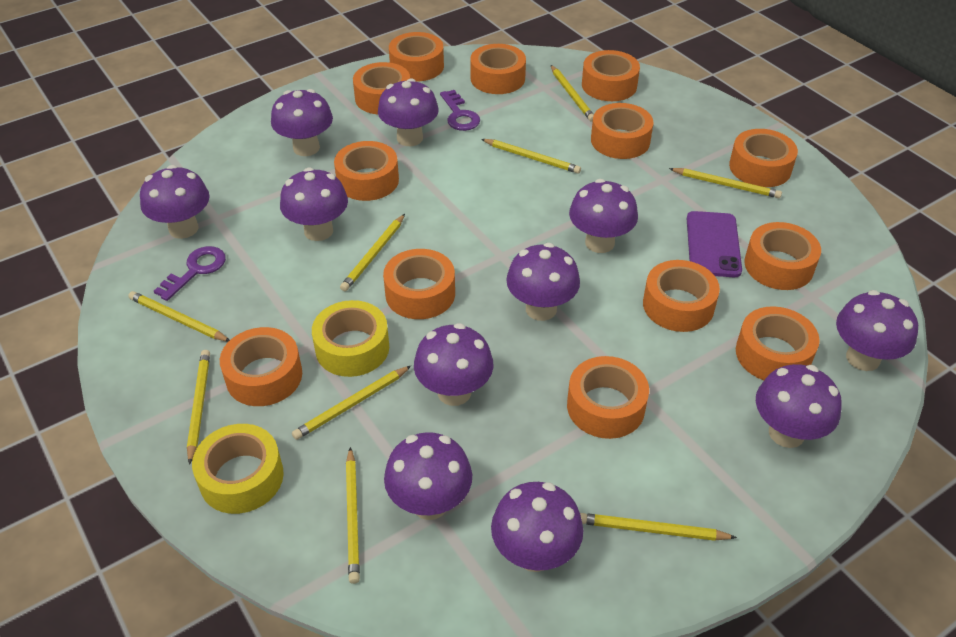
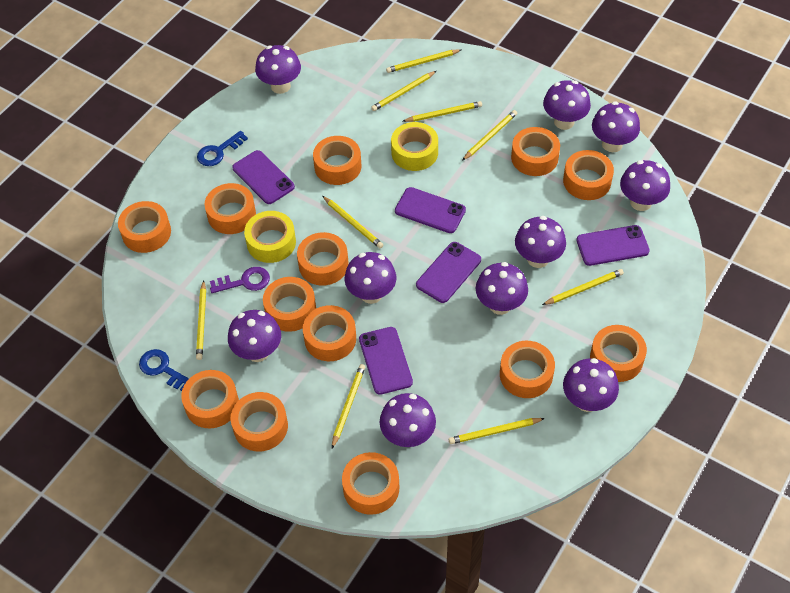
blue key: none = 0 -> [139,349,189,391] [197,131,248,166] = 2
purple key: [154,246,226,301] [440,90,480,131] = 2 -> [210,267,270,293] = 1
purple mushroom: [140,165,210,239] [271,89,333,156] [280,168,348,241] [378,78,438,146] [384,432,472,520] [414,323,493,406] [491,482,583,572] [506,243,580,321] [569,179,638,253] [756,364,842,448] [836,290,918,371] = 11 -> [228,310,281,362] [255,45,301,94] [344,252,396,304] [380,393,436,447] [476,262,528,315] [515,216,566,268] [543,80,591,130] [563,358,619,412] [592,101,640,152] [620,160,670,211] = 10
purple phone: [687,211,742,277] = 1 -> [232,150,295,204] [359,327,413,395] [395,187,466,233] [416,242,481,303] [577,225,650,266] = 5

